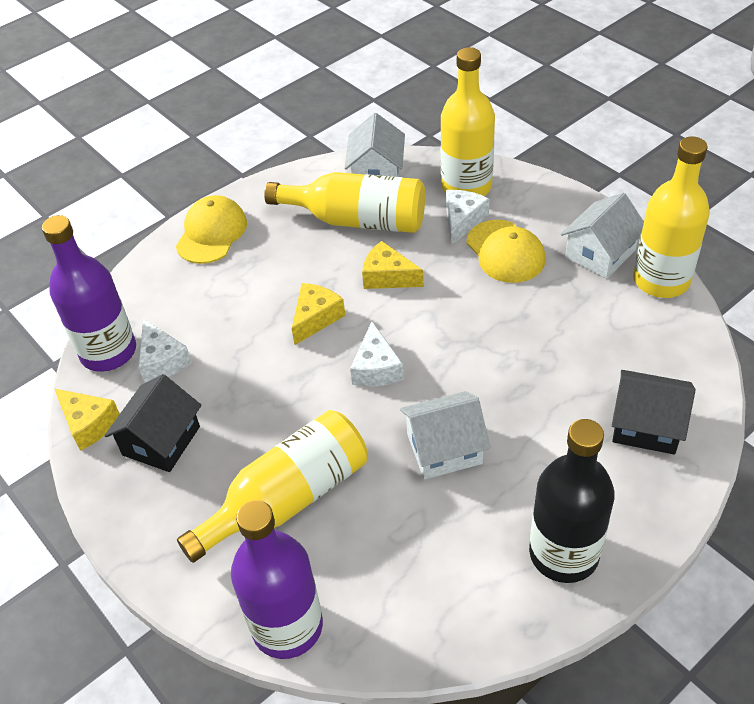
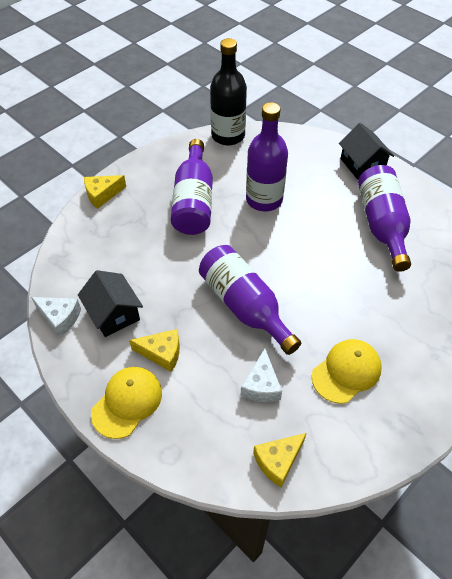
purple bottle: [42,215,136,372] [231,500,323,659] = 2 -> [171,139,213,235] [199,245,301,355] [246,102,288,211] [358,165,411,272] = 4
white cheese: [138,319,192,383] [350,321,404,387] [446,190,489,245] = 3 -> [31,297,81,337] [241,349,282,402] = 2
white house: [344,113,405,177] [400,391,490,480] [561,193,644,279] = 3 -> none = 0
yellow bottle: [177,410,368,563] [264,172,425,233] [441,47,495,196] [633,137,710,298] = 4 -> none = 0

